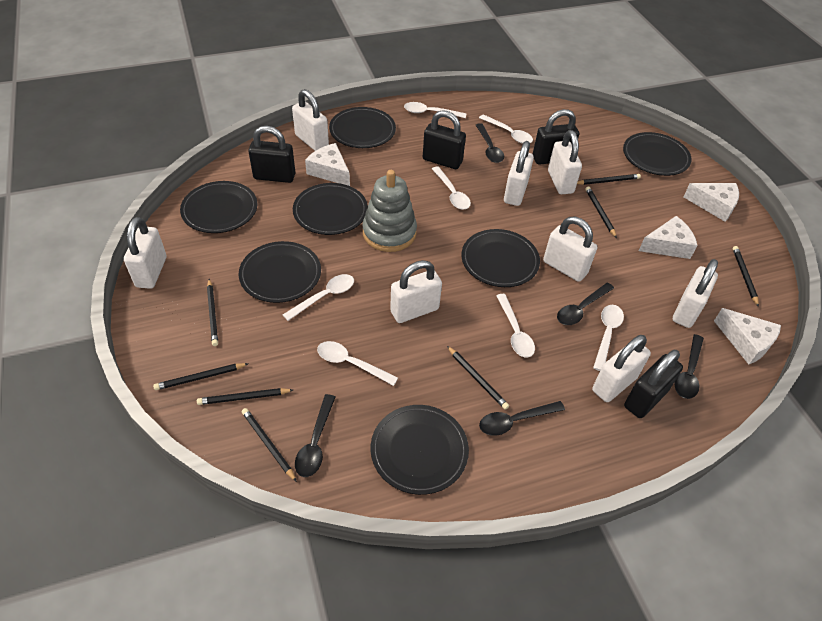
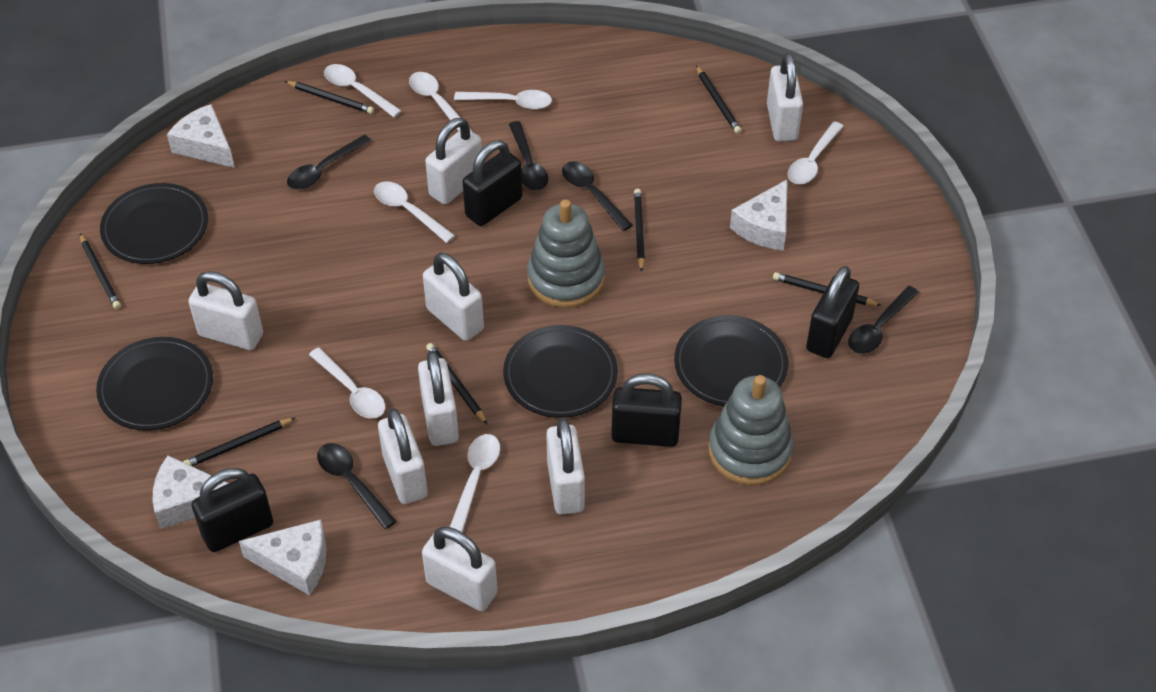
black pencil: [153,363,249,390] [197,388,293,405] [207,279,218,346] [242,408,297,482] [447,346,509,410] [577,174,641,185] [585,186,617,238] [733,246,759,307] = 8 -> [80,234,121,309] [183,418,295,466] [285,81,374,114] [426,343,487,424] [634,189,645,272] [696,66,742,134] [773,272,882,306] = 7
black plate: [180,181,257,233] [239,241,321,303] [293,183,368,235] [329,107,396,148] [371,405,469,495] [462,229,540,287] [623,132,692,176] = 7 -> [96,337,213,431] [100,183,208,264] [503,325,618,418] [674,315,788,406] = 4
grey stacking toy: [362,170,417,252] = 1 -> [527,199,605,308] [708,375,794,485] = 2

